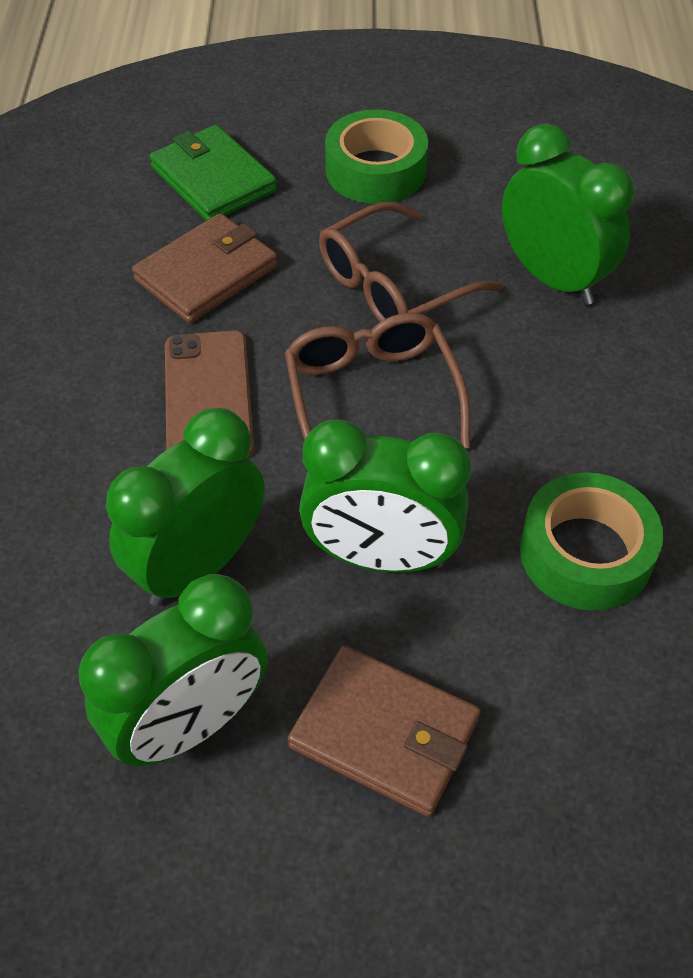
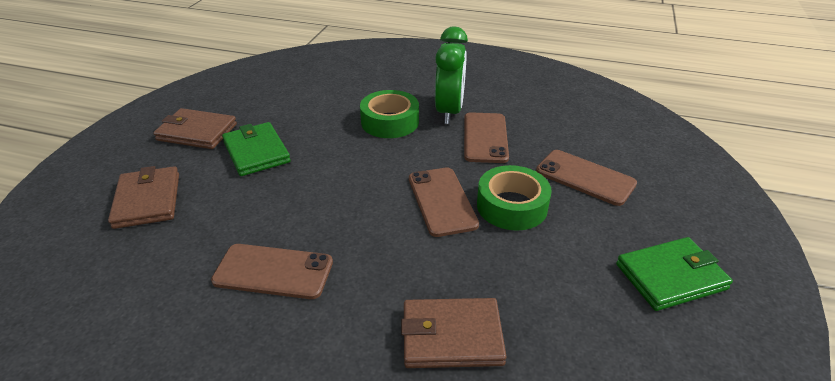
brown glasses: [285,313,470,448] [319,202,502,322] = 2 -> none = 0
brown phone: [165,331,254,457] = 1 -> [211,244,333,299] [409,167,479,237] [464,112,509,163] [536,150,637,206] = 4
brown wallet: [132,213,278,323] [288,645,480,817] = 2 -> [108,166,179,229] [153,108,237,149] [401,298,507,368] = 3
green clock: [78,574,268,767] [106,408,265,606] [299,419,471,573] [502,124,634,305] = 4 -> [435,26,468,124] = 1
green wallet: [149,125,277,221] = 1 -> [222,122,291,176] [616,237,733,311] = 2

